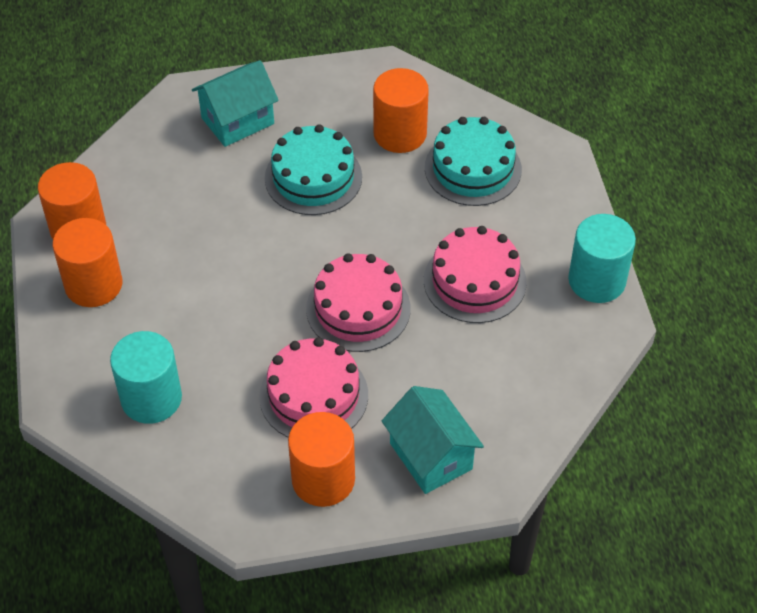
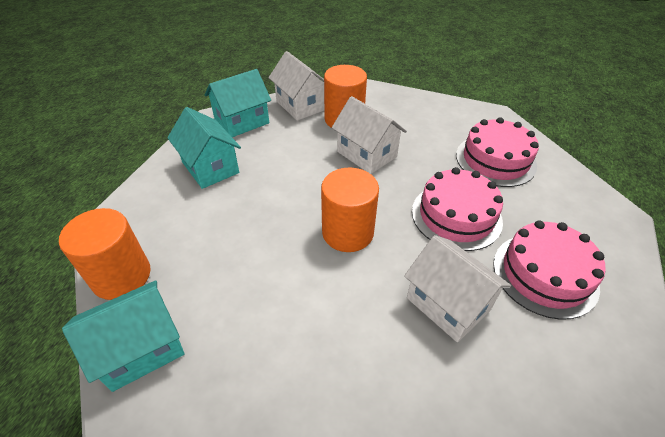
orange cylinder: [38,162,106,239] [52,218,122,307] [288,412,355,507] [373,68,429,153] = 4 -> [59,208,151,300] [321,168,379,252] [324,65,367,128] = 3
turquoise cake: [265,124,362,215] [425,117,522,206] = 2 -> none = 0
turquoise cylinder: [110,331,182,424] [568,214,636,303] = 2 -> none = 0
turquoise house: [192,60,279,147] [382,386,484,494] = 2 -> [62,280,185,392] [167,107,241,189] [205,69,271,137] = 3
white house: none = 0 -> [268,51,324,121] [332,96,407,174] [404,235,511,342] = 3

